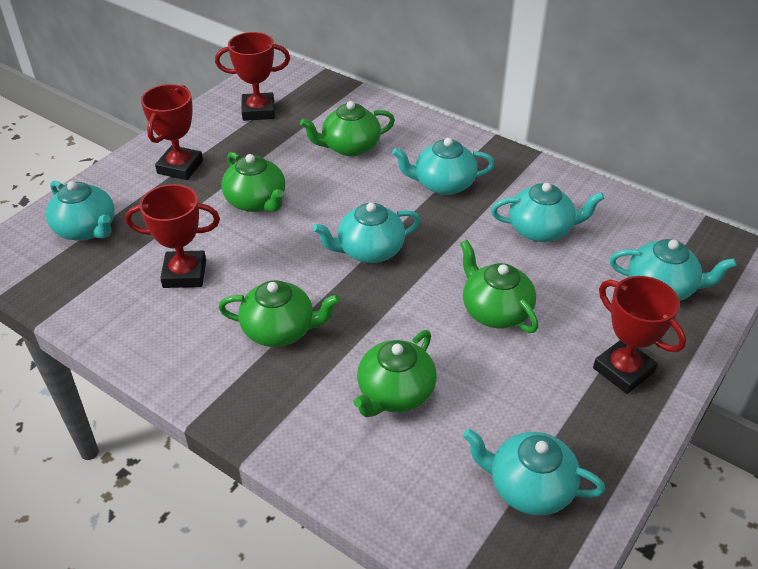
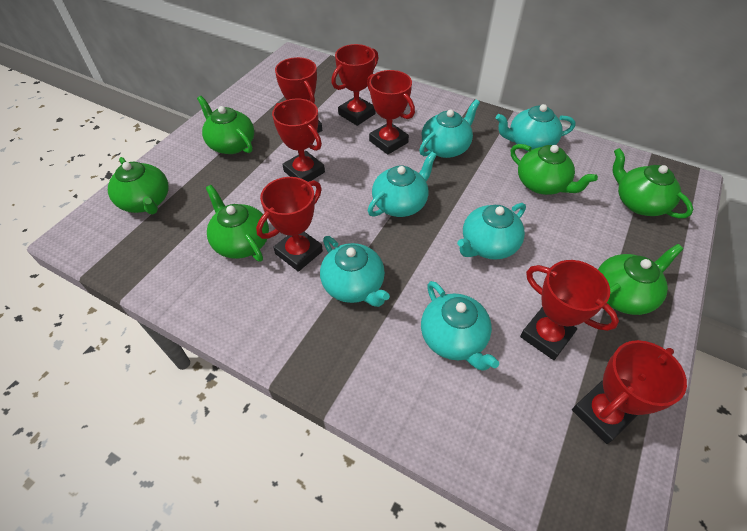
green teapot: [219,280,340,347] [222,152,285,212] [300,101,395,156] [353,330,437,417] [460,240,538,333] = 5 -> [108,157,169,215] [197,96,254,154] [206,185,269,262] [511,144,598,195] [598,244,683,315] [613,148,693,219] = 6
red trophy: [125,184,220,288] [141,84,203,180] [215,32,290,121] [593,276,686,394] = 4 -> [256,177,323,272] [272,98,325,182] [275,57,322,133] [331,44,378,126] [367,70,415,155] [520,260,619,360] [572,340,687,444] = 7

